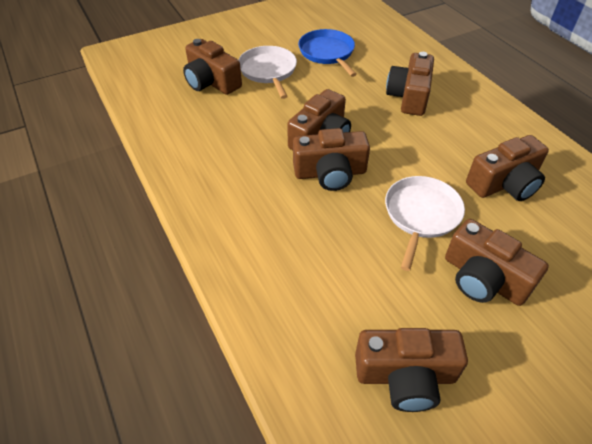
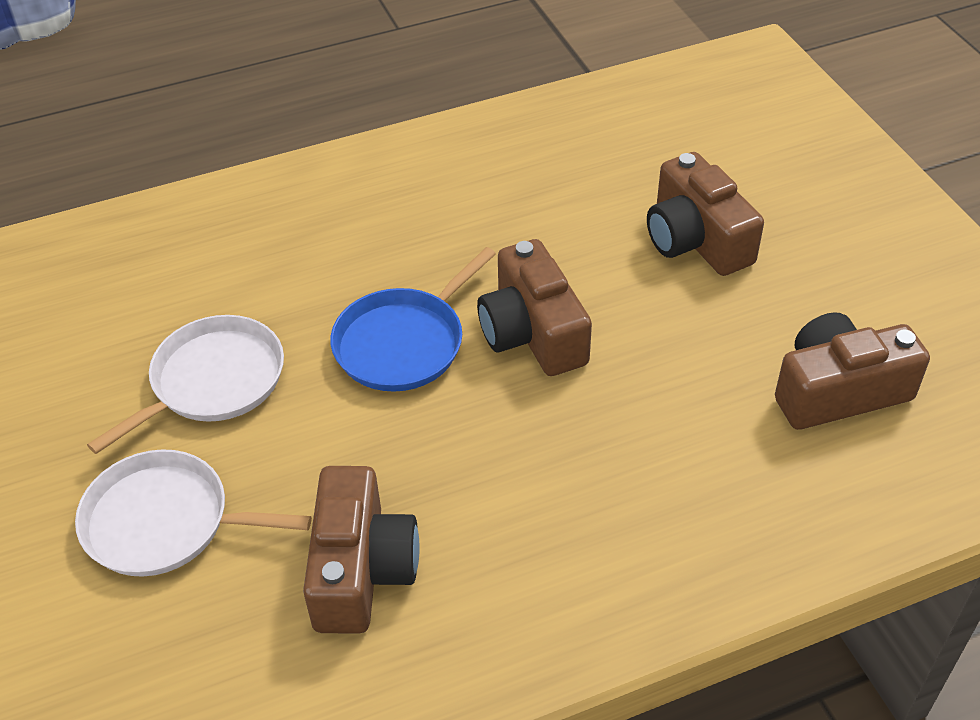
brown camera: [183,39,242,95] [287,89,351,150] [293,128,370,191] [355,328,468,412] [386,52,434,116] [445,219,549,306] [466,135,549,201] = 7 -> [303,466,420,634] [477,239,592,376] [647,152,764,276] [775,312,930,430] = 4

